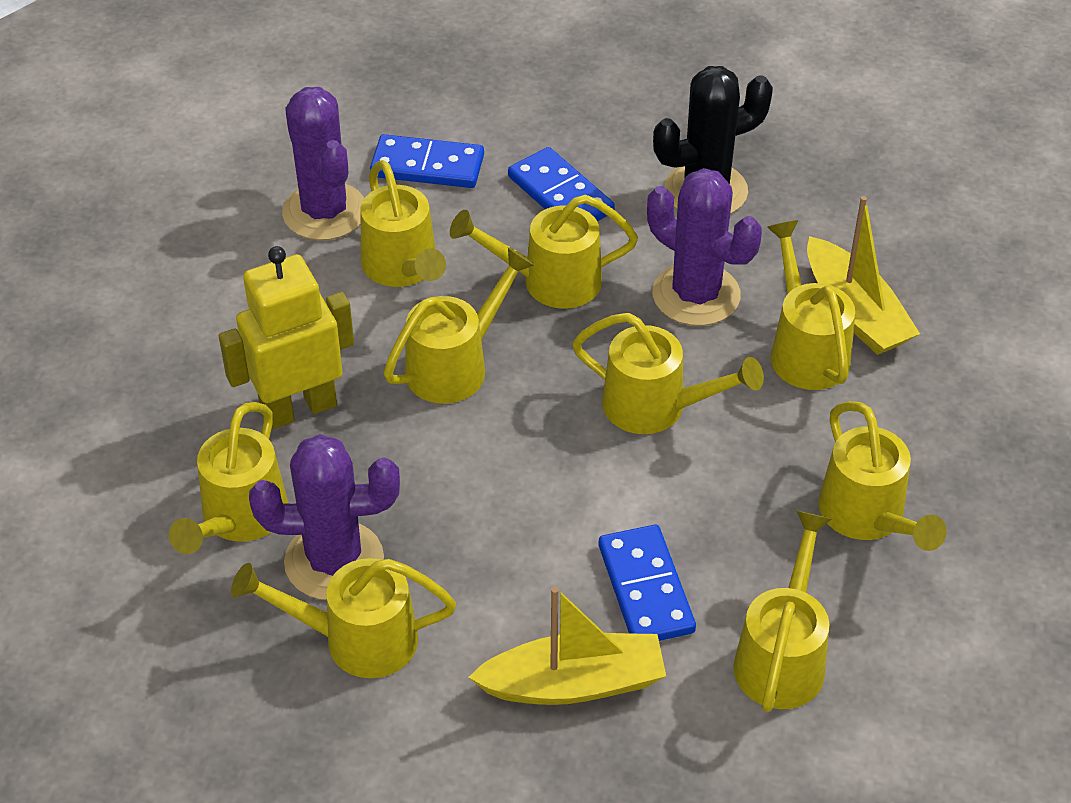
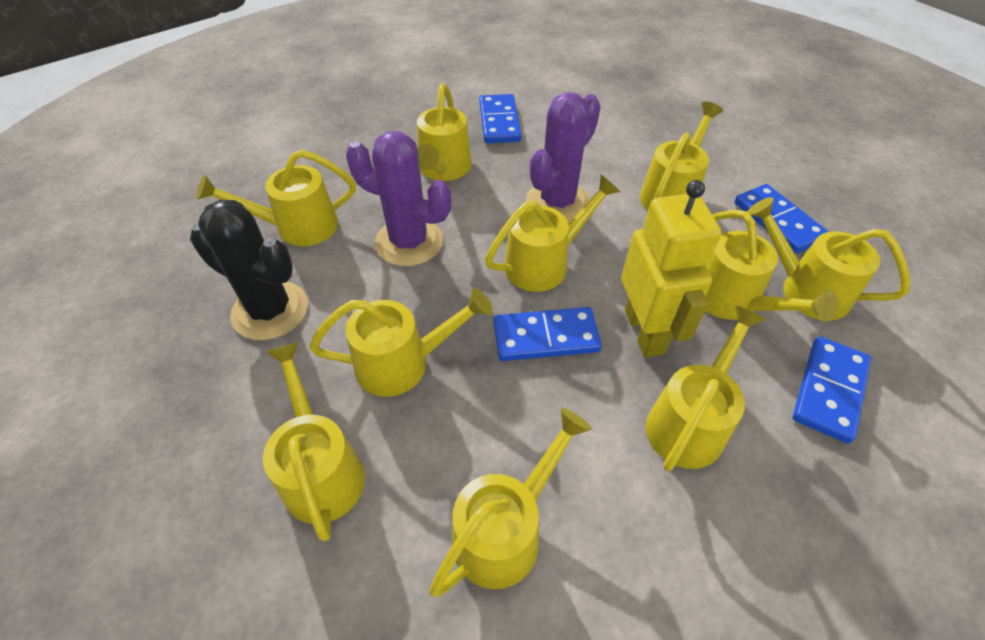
blue domino: [370,134,484,188] [508,147,615,221] [599,525,696,641] = 3 -> [479,94,522,143] [494,307,602,361] [734,184,829,254] [793,336,871,444] = 4
purple cactus: [249,434,400,600] [282,87,364,240] [647,168,762,326] = 3 -> [346,131,451,266] [526,92,601,223] = 2
yellow boat: [468,587,666,705] [807,196,920,355] = 2 -> none = 0
yellow watering can: [169,402,288,554] [231,558,456,678] [361,160,446,287] [384,247,535,404] [450,195,638,309] [572,313,764,434] [733,511,831,712] [767,220,855,390] [818,401,947,551] = 9 -> [196,150,356,246] [263,342,365,541] [310,288,492,397] [417,83,472,181] [430,408,592,597] [485,175,620,292] [640,102,723,210] [646,305,766,471] [705,210,839,322] [747,197,910,321] = 10

